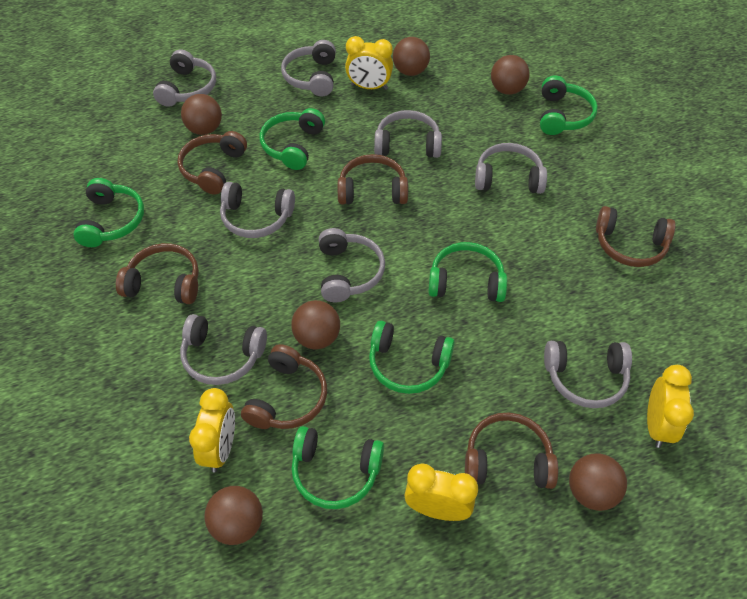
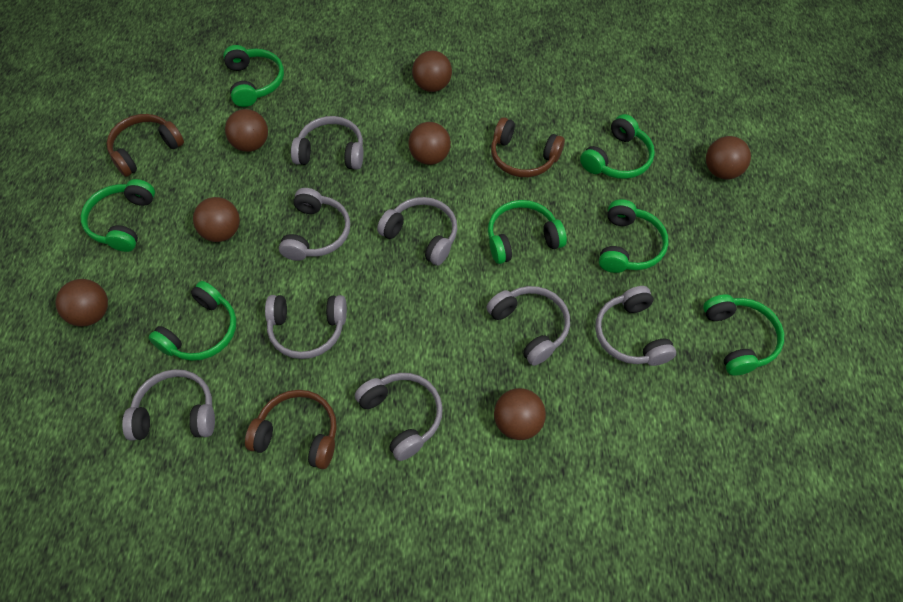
brown ball: [181,94,222,135] [205,486,263,545] [291,300,340,349] [393,37,430,76] [491,55,530,95] [569,454,627,511] = 6 -> [56,279,108,327] [193,197,240,242] [225,109,268,152] [408,122,451,165] [412,50,452,92] [494,388,546,440] [706,136,751,179] = 7
brown headphones: [116,243,199,304] [178,131,247,195] [241,344,327,429] [338,154,408,205] [465,413,558,489] [596,206,676,267] = 6 -> [107,114,184,177] [245,390,337,469] [491,117,565,177] = 3
green headphones: [73,178,144,247] [260,108,325,170] [292,426,384,509] [369,321,455,394] [428,242,507,302] [540,76,598,135] = 6 -> [81,179,155,252] [149,281,236,361] [223,45,284,107] [488,200,567,264] [580,114,655,179] [599,199,668,273] [703,294,784,376] = 7
yellow clock: [189,388,235,473] [345,36,393,90] [404,463,478,521] [647,365,694,448] = 4 -> none = 0

